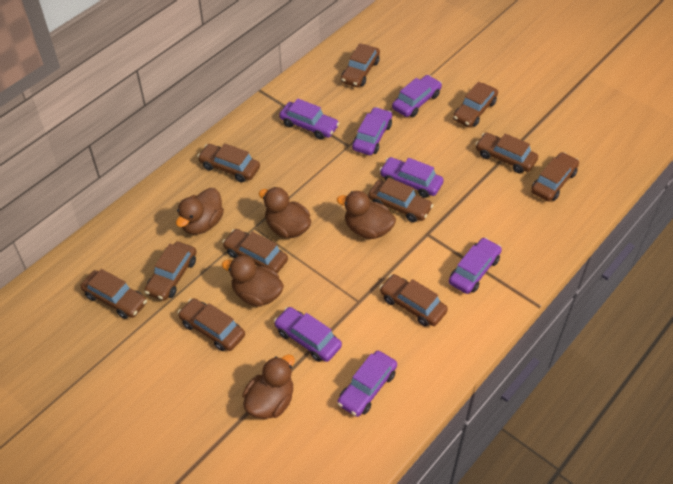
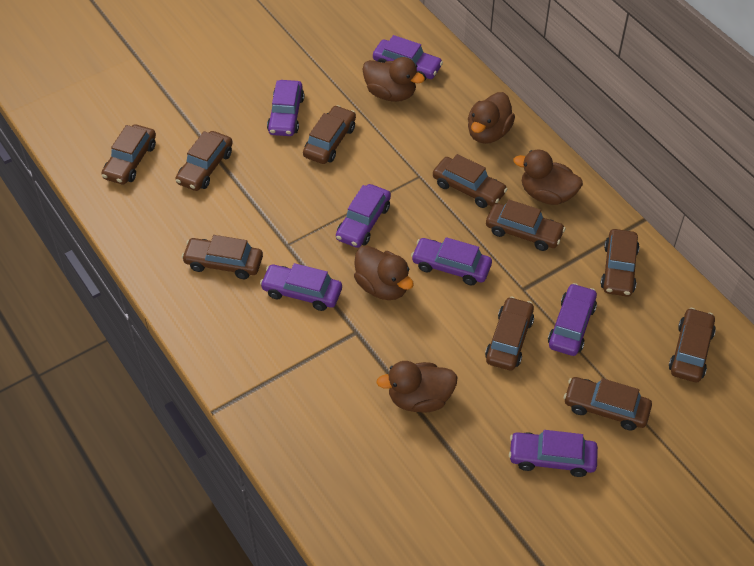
brown car: [81,269,147,319] [144,242,196,301] [178,298,245,351] [197,143,260,182] [222,229,288,273] [341,43,380,87] [368,177,433,222] [380,274,448,326] [453,82,498,127] [476,133,538,173] [531,152,579,201] = 11 -> [101,124,156,184] [175,131,233,191] [181,235,263,279] [303,105,356,164] [433,154,508,208] [485,297,534,370] [486,200,566,251] [564,377,652,430] [600,229,640,296] [669,308,716,382] = 10

